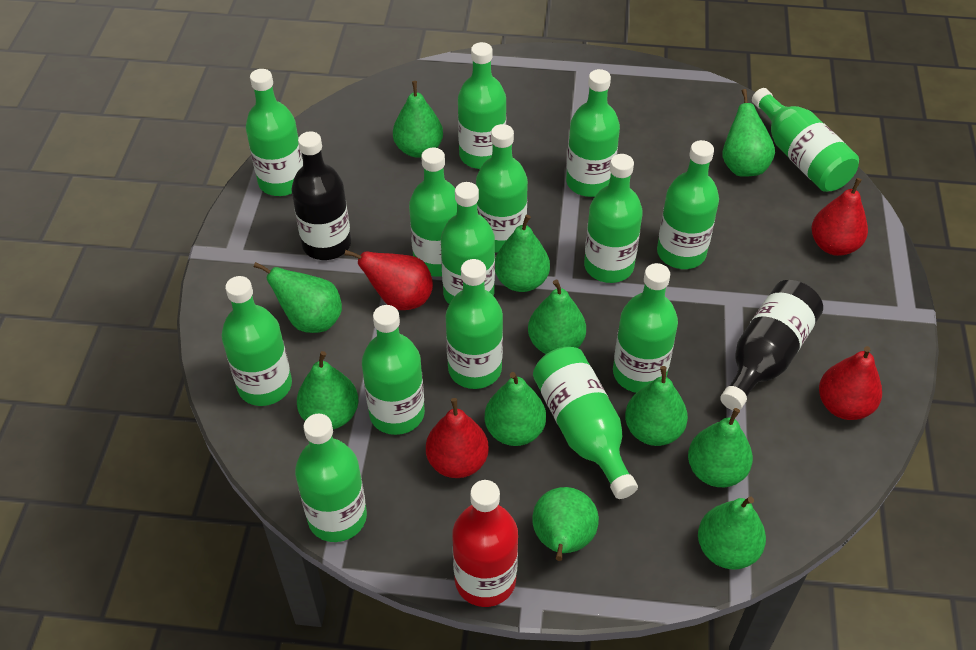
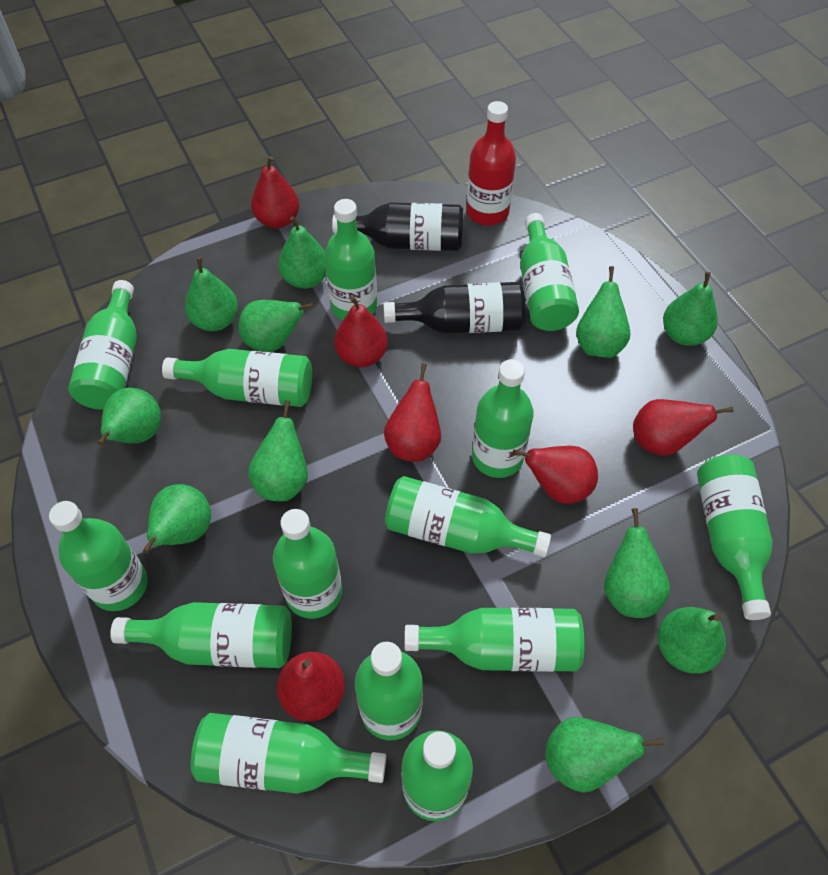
green bottle: [222,276,292,406] [246,69,303,196] [295,414,367,542] [362,305,425,435] [409,148,457,277] [441,182,495,304] [446,259,503,389] [458,42,506,169] [476,124,528,253] [533,347,638,499] [566,69,620,197] [584,154,643,283] [613,263,678,393] [657,140,719,269] [752,88,859,192] = 15 -> [49,501,148,611] [68,280,137,410] [110,602,292,668] [162,349,312,407] [191,713,386,794] [273,509,342,619] [324,199,377,320] [355,642,423,740] [385,476,551,557] [401,730,473,821] [404,608,584,672] [472,359,534,478] [520,213,579,331] [697,455,773,620] = 14
red pear: [344,250,433,310] [426,398,489,478] [811,178,868,256] [819,346,882,420] = 4 -> [251,156,299,228] [277,652,345,722] [334,296,388,367] [384,363,441,462] [513,446,598,504] [633,399,734,456] = 6

